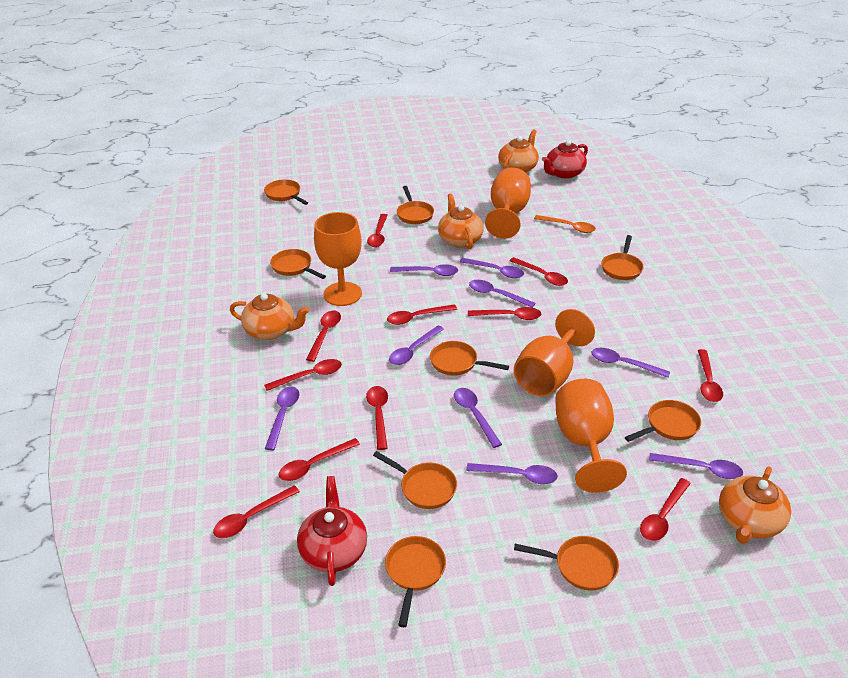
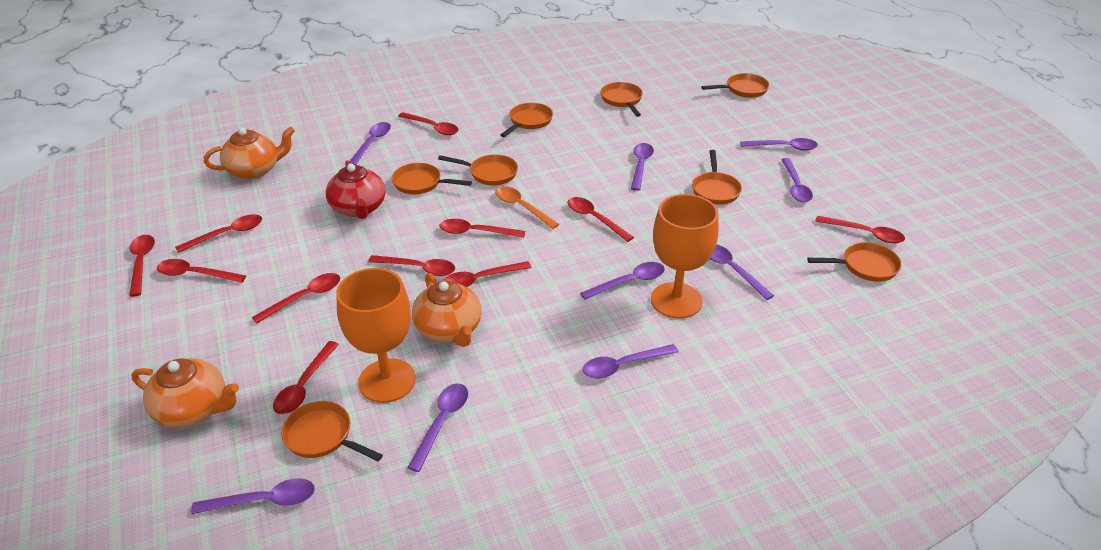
orange goblet: [314,212,362,306] [485,167,531,239] [514,309,595,396] [555,379,627,493] = 4 -> [336,268,416,403] [651,194,719,319] = 2
orange pan: [264,179,308,205] [270,249,326,279] [373,451,457,509] [385,536,446,627] [397,186,434,224] [430,341,509,376] [514,536,619,591] [601,235,644,280] [625,400,701,442] = 9 -> [281,401,383,461] [392,163,472,194] [438,154,518,185] [500,103,553,137] [601,82,643,117] [692,150,742,205] [702,73,769,98] [807,242,901,282] = 8
orange teapot: [230,293,310,340] [438,194,484,249] [498,129,539,173] [719,466,791,544] = 4 -> [131,358,239,428] [204,127,295,179] [412,273,482,347] = 3
red teapot: [297,476,367,586] [542,140,588,179] = 2 -> [326,160,385,219] = 1

